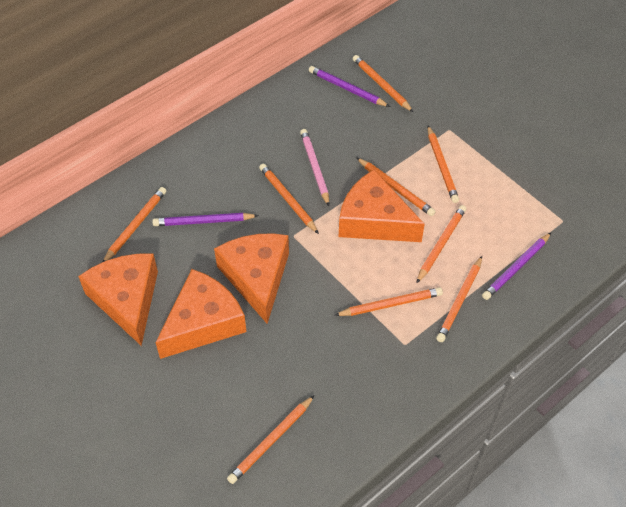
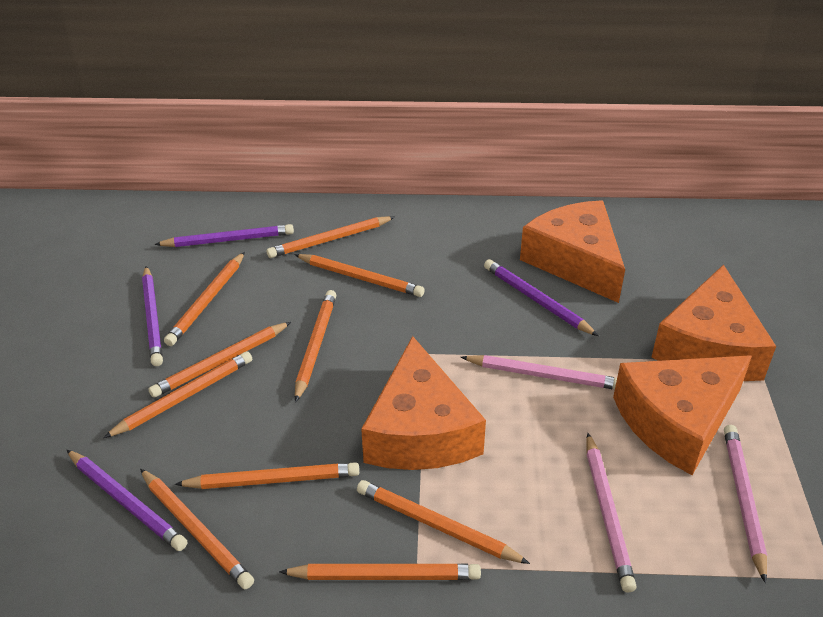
orange pencil: [103,187,166,262] [227,395,315,484] [259,164,319,234] [335,287,443,316] [353,55,413,112] [356,157,436,216] [417,205,466,283] [428,126,459,203] [436,256,482,342] = 9 -> [103,351,252,438] [140,469,254,589] [148,322,291,398] [164,252,245,346] [175,462,359,489] [267,216,395,258] [279,564,481,580] [294,254,425,297] [295,290,337,402] [357,480,530,564] = 10
pink pencil: [300,129,329,206] = 1 -> [461,355,617,389] [587,433,637,593] [724,425,767,583] = 3
purple pencil: [152,213,259,226] [309,66,390,107] [482,233,551,300] = 3 -> [67,450,187,551] [142,266,163,366] [154,224,294,247] [484,259,599,336] = 4

